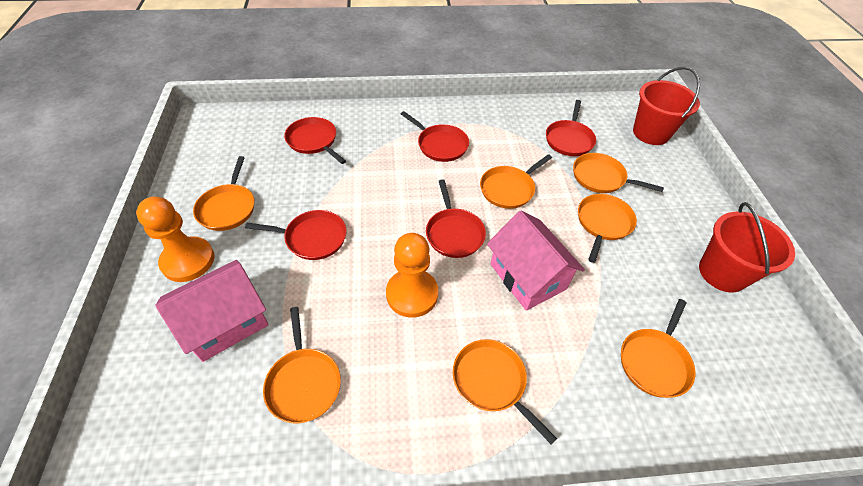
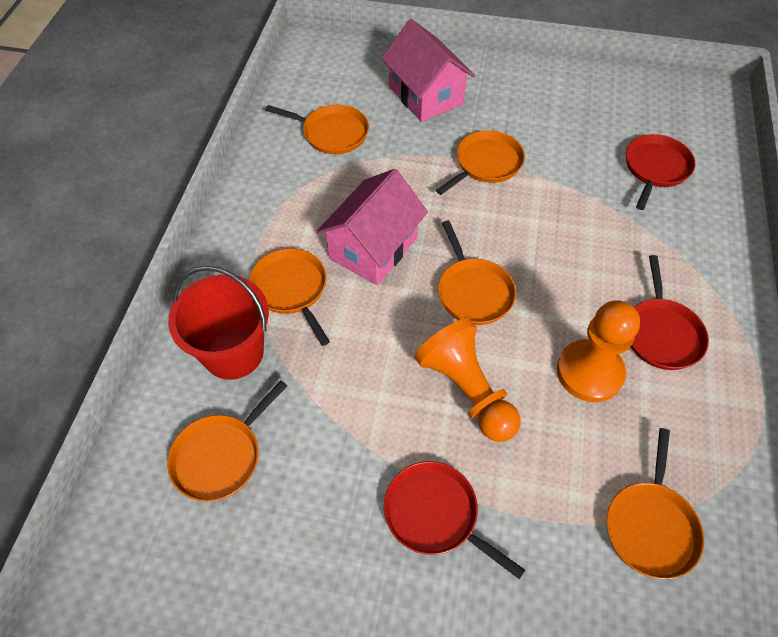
orange pan: [193,156,254,231] [263,307,341,423] [453,339,557,445] [480,154,552,209] [573,153,664,193] [578,194,637,263] [621,299,695,398] = 7 -> [167,380,287,502] [249,248,330,346] [266,105,369,154] [436,130,525,195] [438,221,516,325] [606,428,704,580] = 6
red bucket: [633,67,700,145] [699,202,795,292] = 2 -> [168,266,269,380] = 1
red pan: [245,210,347,260] [284,117,346,164] [401,111,469,162] [426,179,486,258] [546,100,596,156] = 5 -> [384,461,525,579] [626,134,695,210] [631,255,709,370] = 3

